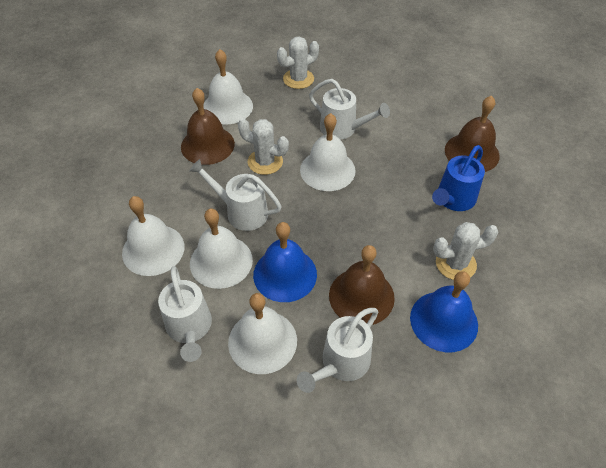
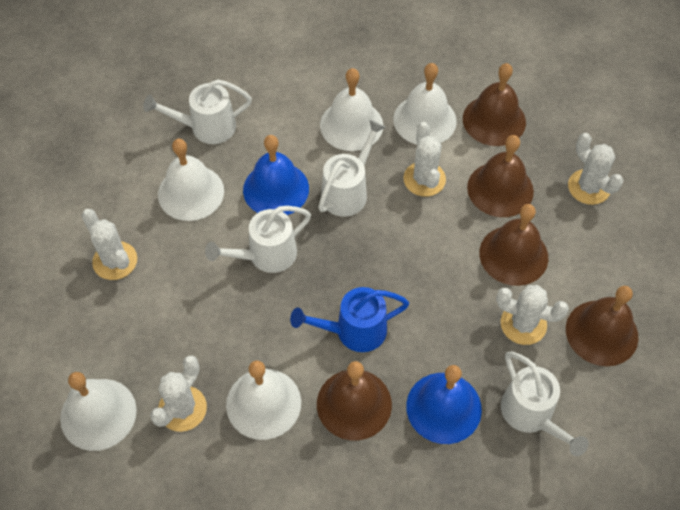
brown bell: [181,88,235,165] [329,245,395,325] [445,96,500,172] = 3 -> [317,361,392,440] [463,63,526,146] [467,135,534,217] [479,204,548,286] [566,286,638,366] = 5
white cactus: [238,118,289,175] [277,37,319,89] [433,222,498,280] = 3 -> [82,209,137,280] [150,355,207,432] [403,122,446,197] [496,285,569,345] [568,133,624,205] = 5

